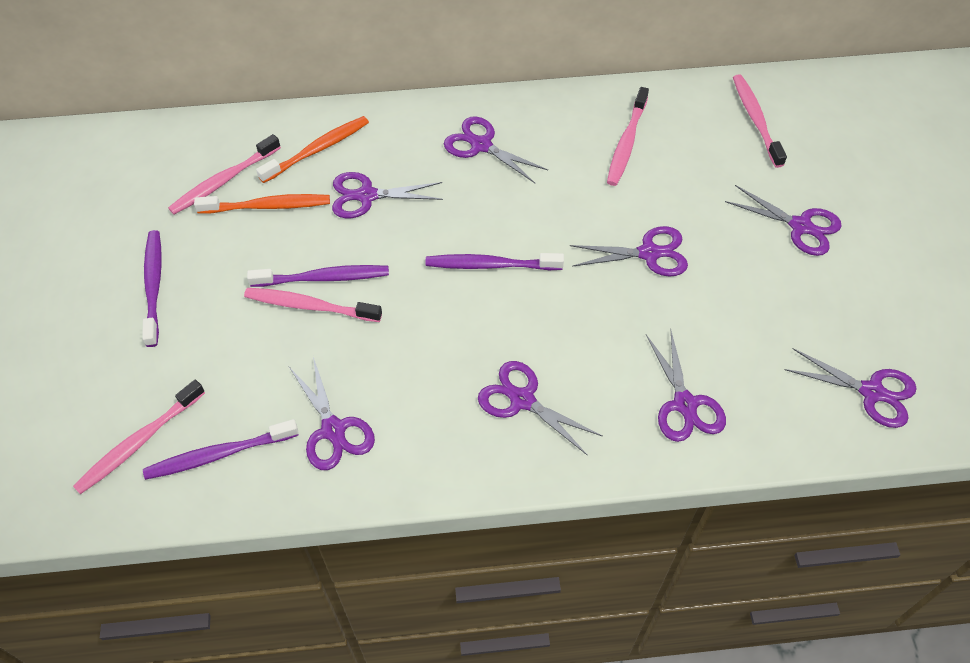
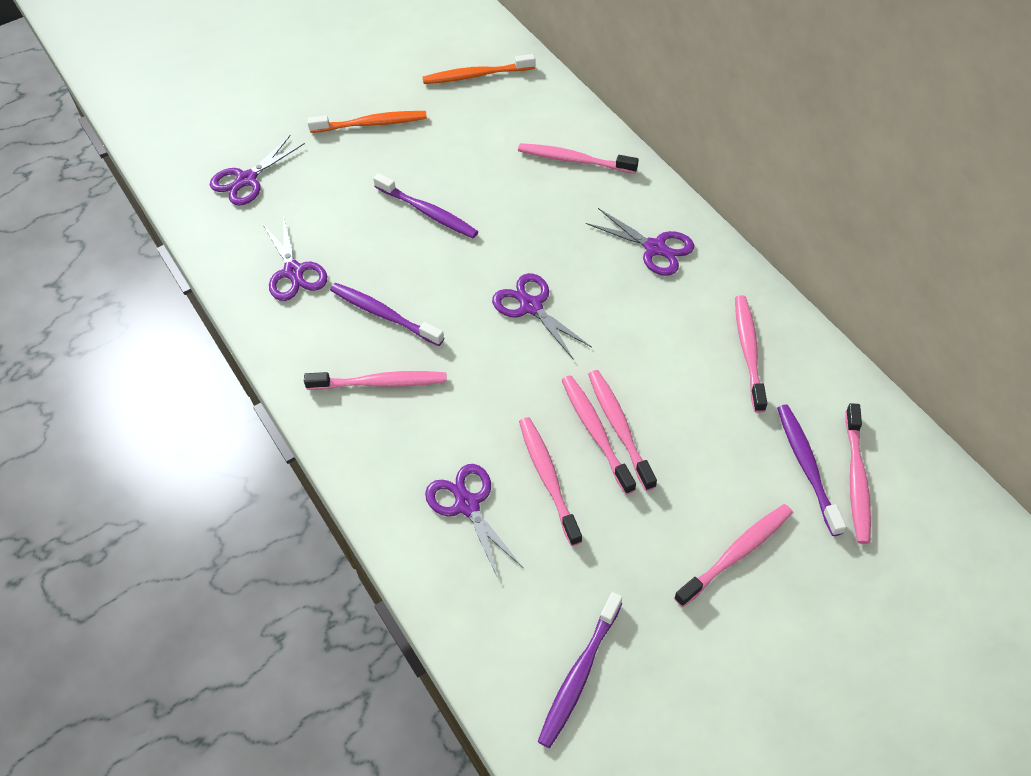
pink toothbrush: [73,380,205,494] [168,134,281,215] [244,288,382,322] [607,87,649,186] [733,74,787,168] = 5 -> [304,371,447,390] [518,143,639,174] [519,417,582,546] [562,375,636,495] [588,370,657,491] [674,504,793,607] [735,295,767,413] [845,403,871,544] = 8
purple scissors: [289,357,375,470] [332,172,443,218] [444,116,548,183] [478,361,603,456] [570,226,688,276] [646,331,726,442] [725,185,842,256] [785,348,917,428] = 8 -> [210,135,305,205] [262,216,327,301] [425,464,522,578] [492,273,592,359] [586,208,694,276] = 5

